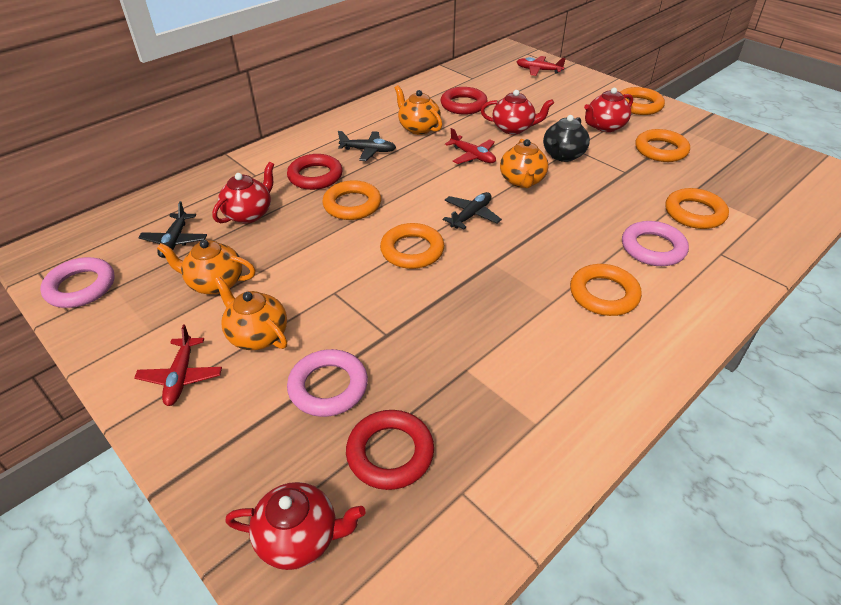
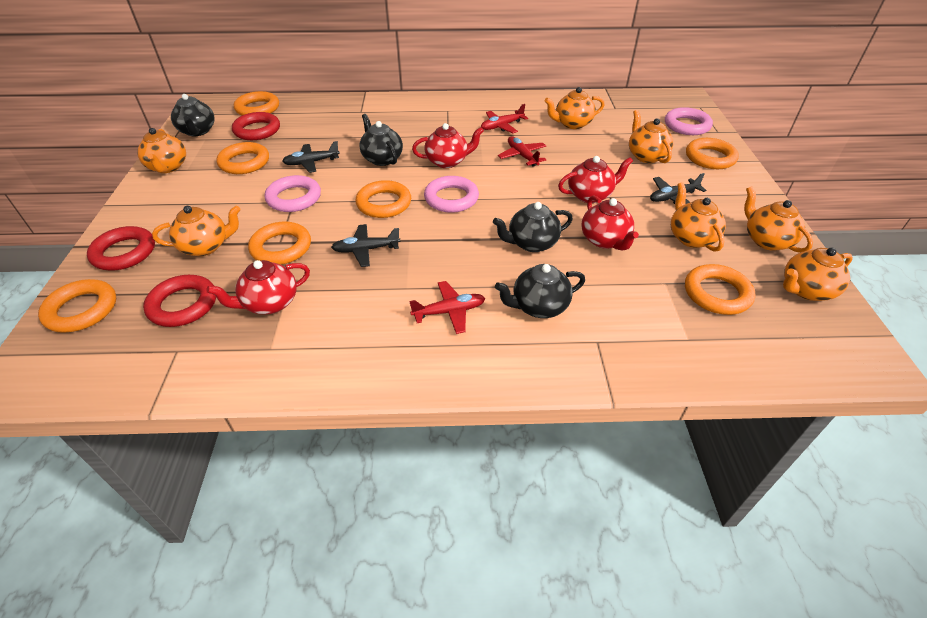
black teapot: [543,115,590,162] = 1 -> [171,94,215,136] [359,114,403,166] [493,202,573,252] [495,264,585,318] = 4
orange ring: [322,180,381,220] [380,223,444,269] [570,264,642,316] [620,87,665,115] [635,129,690,162] [665,188,729,229] = 6 -> [38,279,116,333] [216,142,269,174] [234,91,279,115] [248,221,311,265] [356,180,411,218] [685,264,755,315] [686,138,739,169] = 7
orange teapot: [157,240,255,295] [214,276,287,350] [394,85,442,135] [500,139,548,188] = 4 -> [137,128,186,173] [152,206,240,256] [545,87,604,129] [629,110,673,163] [671,182,726,252] [744,186,813,253] [783,248,853,301] = 7

